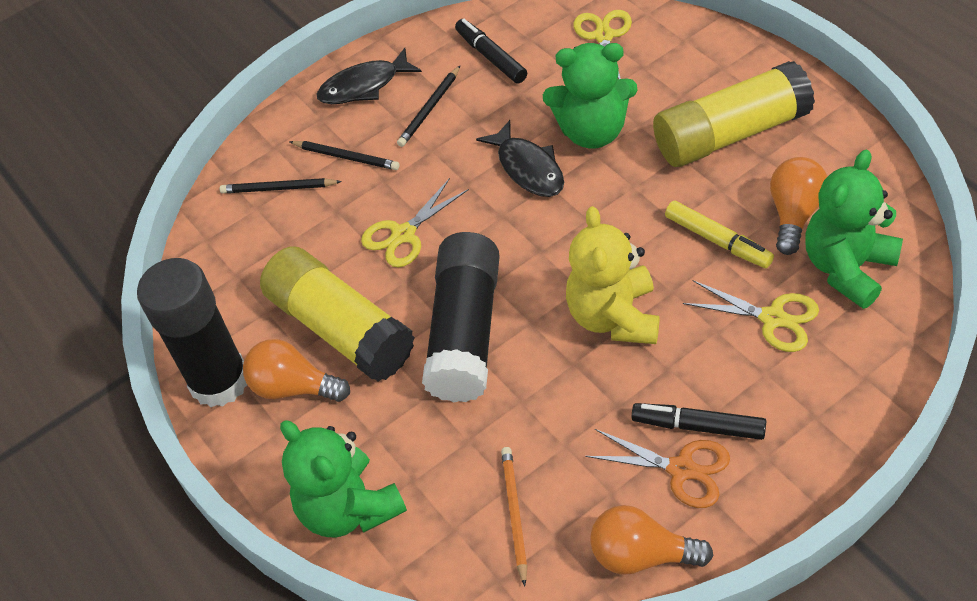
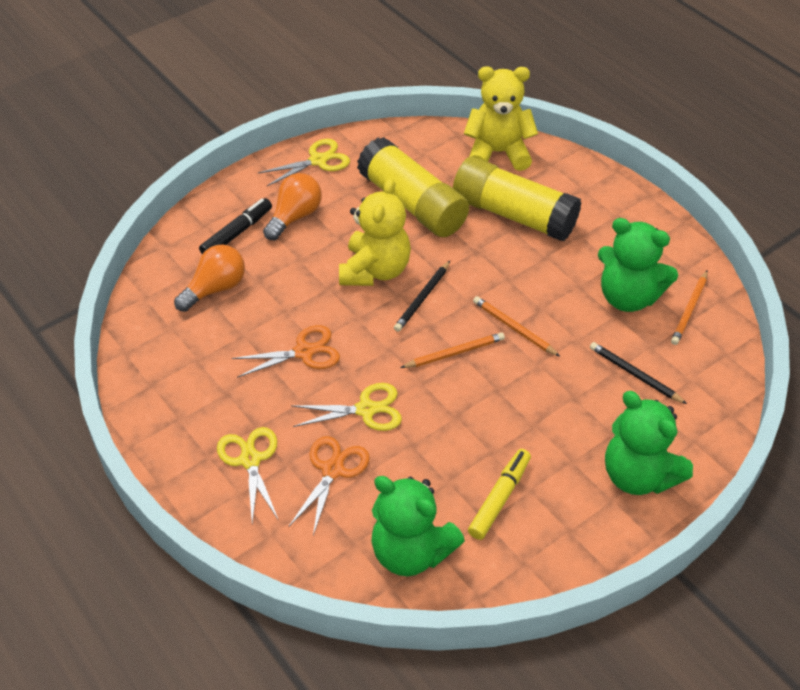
black fish: [317,48,422,104] [476,120,564,197] = 2 -> none = 0
black glue stick: [137,258,247,407] [422,232,500,402] = 2 -> none = 0
black marker: [455,19,527,83] [632,403,766,440] = 2 -> [199,198,272,254] = 1
black pencil: [220,178,342,193] [290,141,400,170] [397,66,460,147] = 3 -> [394,261,450,332] [590,342,687,404] = 2
orange light bulb: [243,339,350,402] [590,505,713,575] [770,157,828,255] = 3 -> [174,244,245,312] [263,173,322,240] = 2
orange pencil: [501,447,527,586] = 1 -> [400,333,505,368] [473,296,560,357] [671,271,708,345] = 3
orange scissors: [585,429,730,508] = 1 -> [232,325,340,378] [288,436,370,535] = 2
yellow teddy bear: [566,206,660,344] = 1 -> [339,178,411,286] [464,66,538,171] = 2

